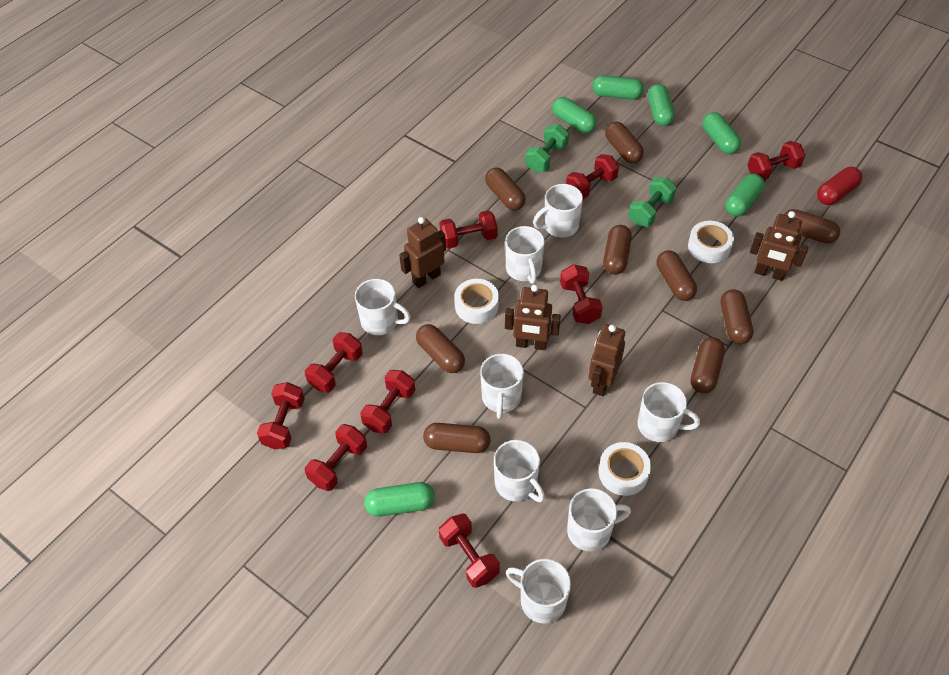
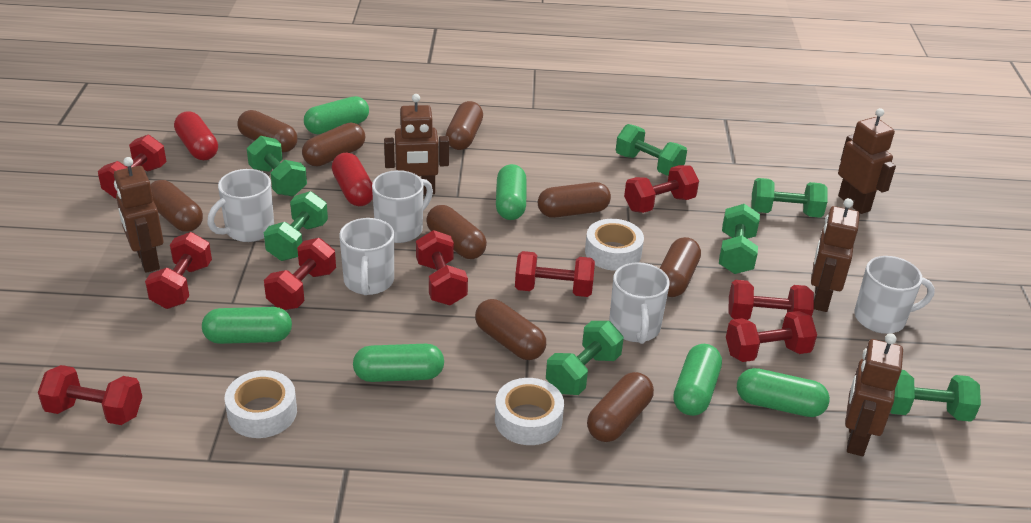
brown robot: [399,217,446,288] [505,284,561,350] [588,324,625,396] [750,211,808,281] = 4 -> [114,157,163,273] [384,94,449,195] [811,198,860,312] [838,108,896,214] [845,333,903,456] = 5
green dumbbell: [525,124,569,172] [628,177,676,227] = 2 -> [247,136,307,196] [264,191,328,261] [546,321,624,395] [616,124,687,176] [719,204,760,274] [751,178,827,218] [891,370,981,422] = 7
red capsule: [817,167,862,205] = 1 -> [174,111,218,160] [332,153,373,206] = 2
white mug: [355,279,411,335] [480,354,524,419] [494,440,545,502] [505,226,545,284] [506,559,571,624] [533,184,583,238] [567,488,631,551] [638,382,700,442] = 8 -> [207,169,274,242] [339,218,394,295] [372,170,433,243] [609,262,670,344] [854,256,935,334] = 5

